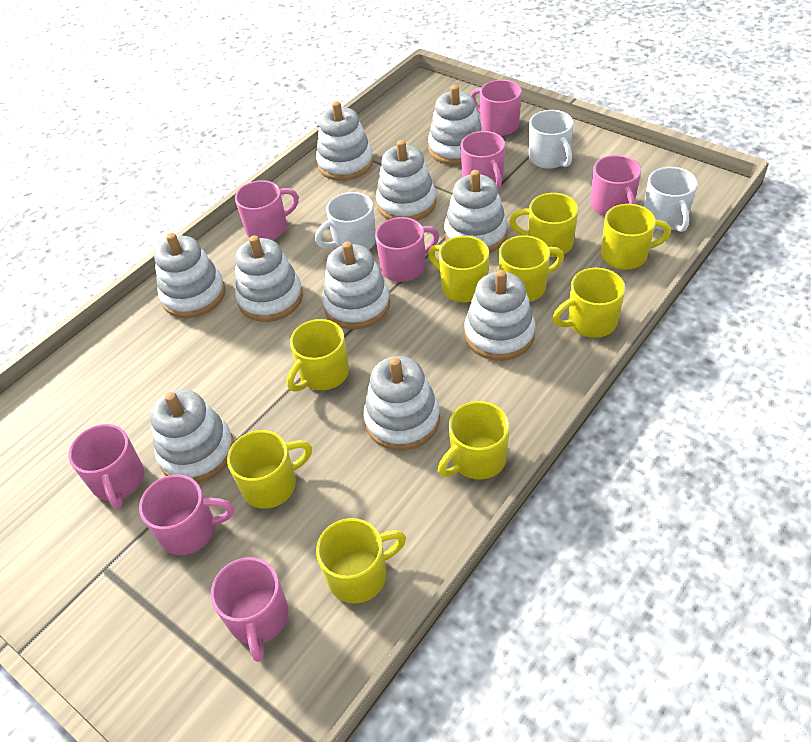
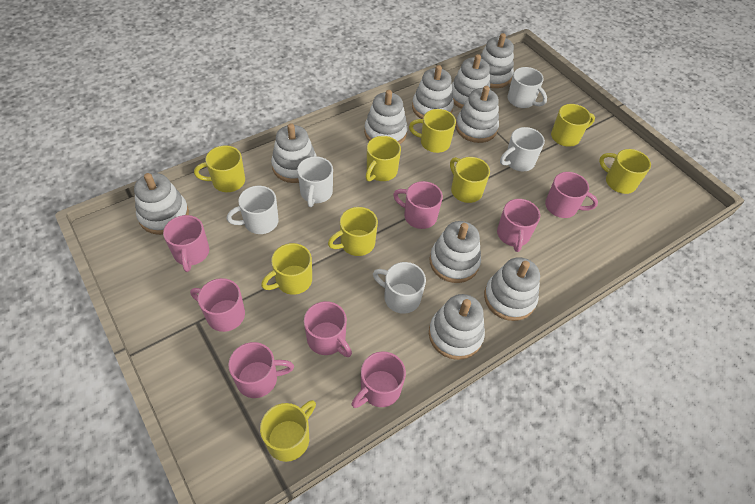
white mug: [315,192,376,250] [529,110,574,169] [644,167,698,232] = 3 -> [226,186,279,234] [297,156,333,207] [373,262,426,314] [500,127,545,171] [508,67,547,108] = 5

